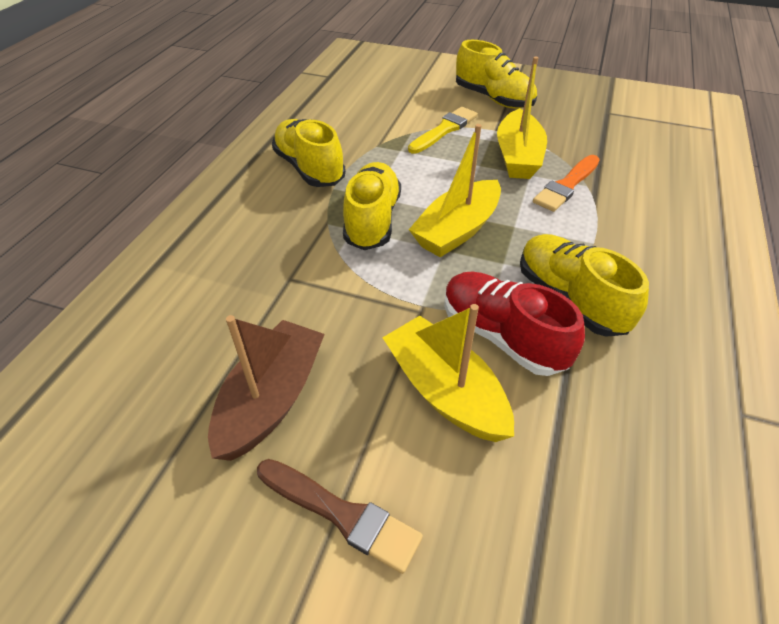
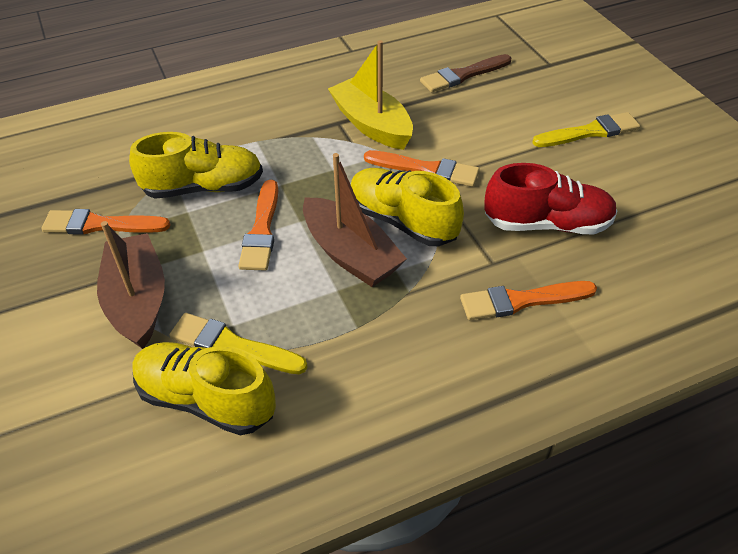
brown boat: [208,315,325,461] = 1 -> [97,221,165,349] [303,153,407,287] = 2
orange brush: [533,155,600,212] = 1 -> [41,209,171,235] [238,180,278,270] [364,150,480,187] [460,281,597,320] = 4
yellow boat: [382,304,514,442] [409,124,501,257] [497,56,547,179] = 3 -> [328,40,413,150] = 1
yellow brush: [408,107,478,154] = 1 -> [169,313,307,374] [532,112,640,147] = 2
yellow shoe: [272,119,346,187] [343,162,401,250] [456,40,537,109] [520,234,649,337] = 4 -> [129,132,263,199] [132,342,276,435] [351,168,464,246] = 3

